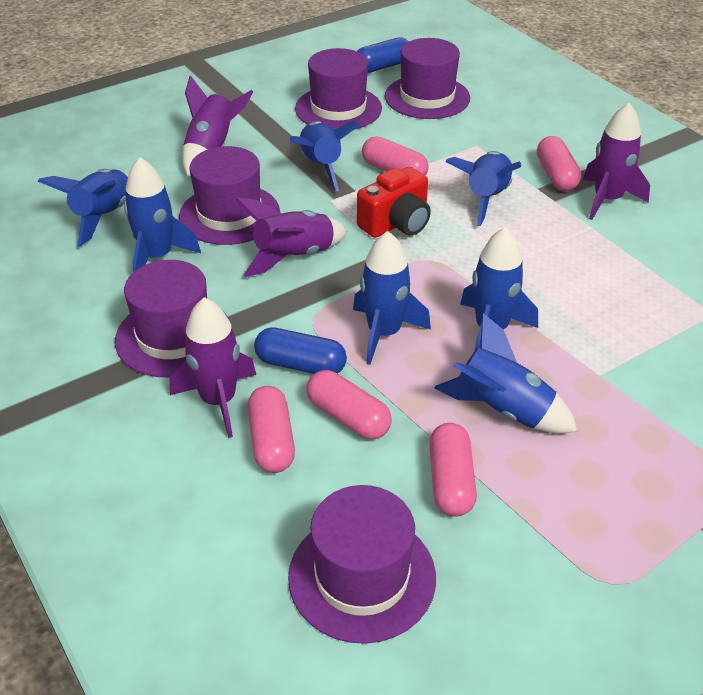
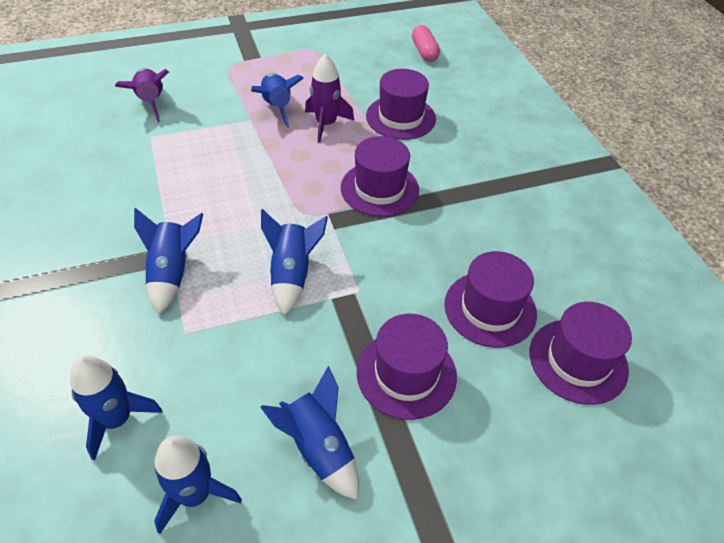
blue capsule: [254,327,347,374] [357,37,409,73] = 2 -> none = 0
blue rocket: [38,169,129,247] [124,157,201,272] [290,121,360,191] [353,231,431,365] [434,313,577,433] [445,151,521,226] [460,227,538,351] = 7 -> [70,355,162,460] [134,208,203,314] [154,436,242,534] [251,73,304,128] [260,366,359,500] [261,209,328,316] = 6
pink capsule: [248,386,295,473] [307,370,392,439] [362,137,429,176] [429,423,477,517] [537,136,581,191] = 5 -> [412,25,440,62] = 1
purple rocket: [170,297,256,438] [183,75,253,177] [236,198,347,277] [583,103,650,220] = 4 -> [115,68,169,123] [305,54,354,143] = 2
red camera: [357,167,431,238] = 1 -> none = 0

